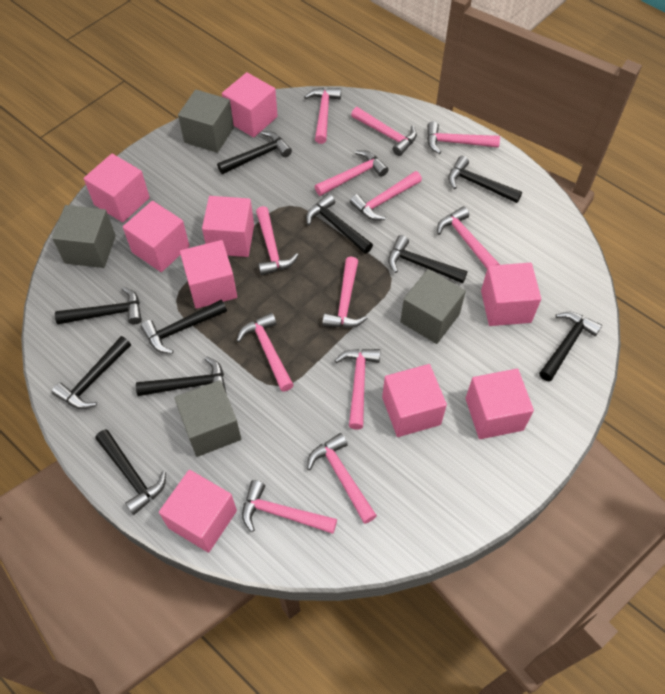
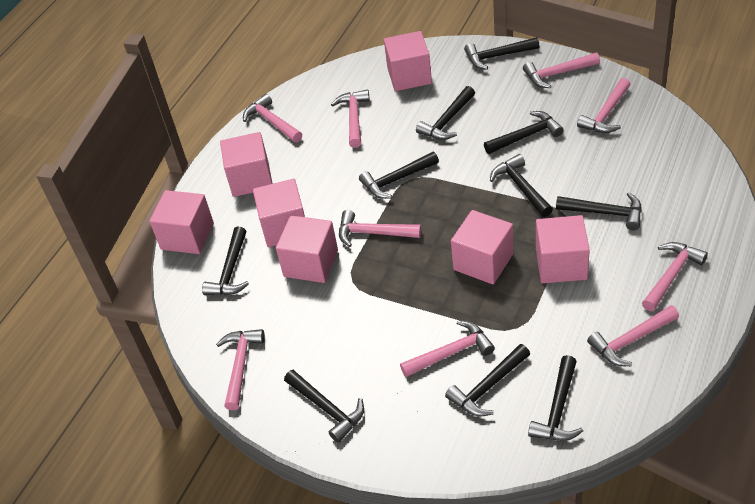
grey cube: [52,205,116,268] [174,380,241,457] [178,90,234,153] [400,269,466,344] = 4 -> none = 0
pink cube: [84,154,150,223] [123,201,189,272] [159,470,237,553] [180,240,237,309] [202,196,254,257] [222,72,278,138] [382,364,447,437] [466,369,534,439] [481,263,541,326] = 9 -> [149,190,214,254] [220,132,273,197] [253,179,305,247] [276,215,338,283] [384,31,432,91] [451,210,514,284] [536,215,590,283] = 7
pink hammer: [236,313,294,392] [242,480,337,534] [256,206,299,276] [304,88,341,144] [307,433,377,524] [315,151,389,196] [322,257,368,328] [335,349,380,430] [350,171,422,221] [351,107,417,156] [427,121,500,154] [437,206,500,269] = 12 -> [216,329,265,410] [243,94,302,143] [331,89,370,148] [339,210,421,247] [400,320,495,377] [523,53,600,88] [577,78,631,133] [587,305,679,366] [642,242,708,311] = 9

